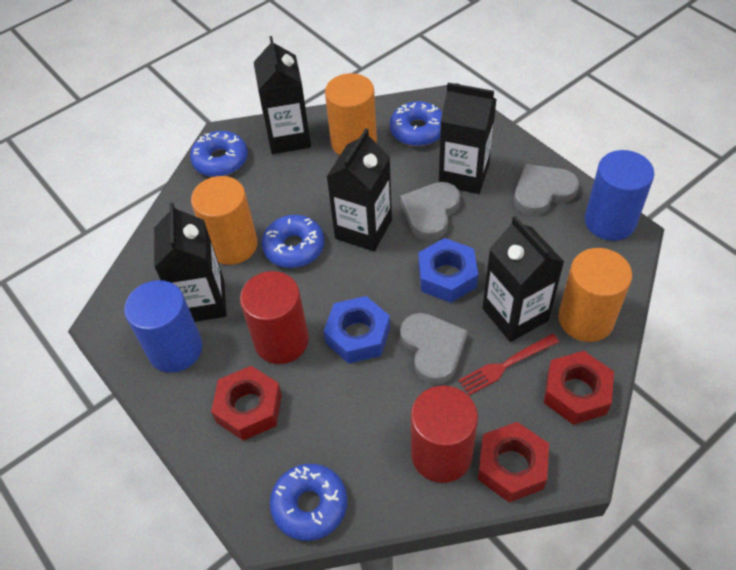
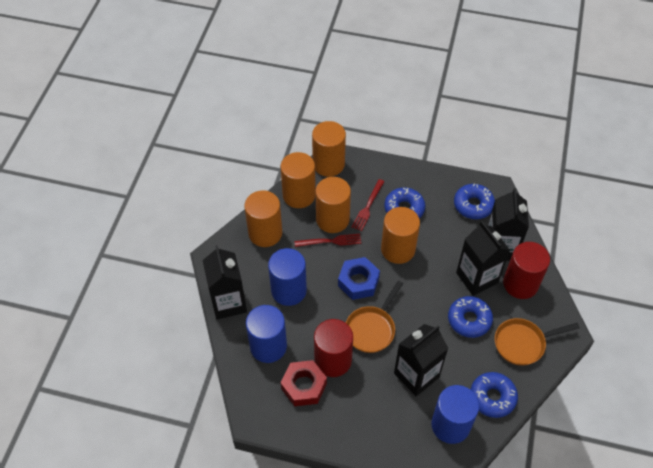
black carton: [154,202,227,322] [254,36,311,154] [327,128,392,251] [439,83,497,194] [483,216,564,342] = 5 -> [202,245,247,319] [394,324,448,396] [456,221,510,296] [488,188,529,261] = 4
blue cylinder: [124,280,202,373] [585,150,654,241] = 2 -> [246,305,287,363] [268,248,307,306] [431,385,479,444] = 3
blue nut: [324,296,390,364] [418,238,478,303] = 2 -> [338,257,380,300] = 1
grey heart: [400,182,460,241] [400,313,468,385] [514,164,579,216] = 3 -> none = 0
orange cylinder: [191,176,258,265] [325,73,377,155] [558,248,632,342] = 3 -> [244,190,282,247] [280,152,316,208] [312,121,346,177] [316,177,351,233] [381,207,420,264] = 5
orange pan: none = 0 -> [346,281,403,353] [495,318,580,366] = 2
red fork: [458,334,559,395] = 1 -> [294,234,361,247] [351,179,385,231] = 2
red nut: [211,366,282,441] [478,422,549,502] [544,351,614,425] = 3 -> [281,360,327,406] = 1

